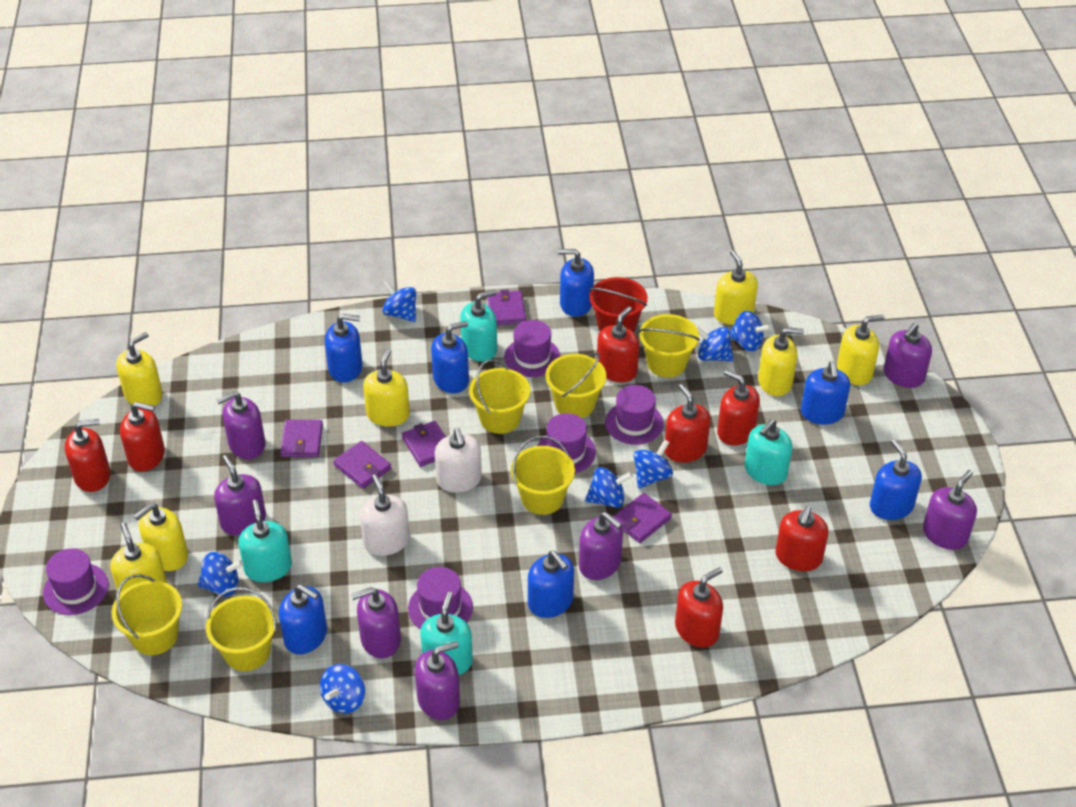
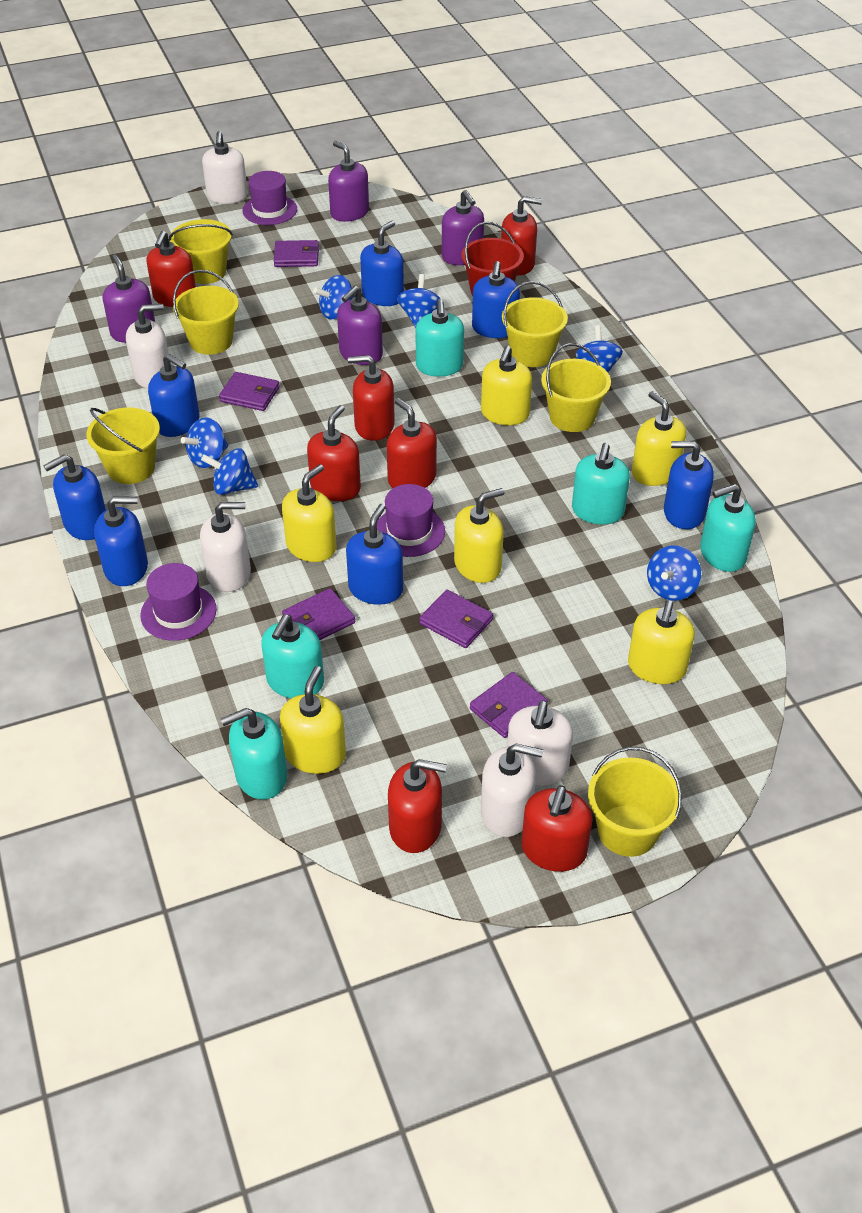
blue spinning top: [198,552,243,596] [320,664,365,714] [382,280,416,322] [585,467,633,508] [634,440,673,489] [696,326,734,362] [730,311,771,352] = 7 -> [181,417,228,468] [201,448,258,495] [313,275,354,319] [397,274,440,328] [576,325,623,373] [647,545,701,601] = 6
purple hat: [43,548,109,615] [408,567,473,629] [504,320,560,377] [538,413,596,473] [605,385,664,445] = 5 -> [140,563,217,641] [242,171,297,225] [377,484,445,557] = 3
purple soap dispenser: [214,455,266,535] [216,391,266,459] [351,587,401,659] [415,641,460,720] [579,512,623,580] [884,323,932,388] [923,470,977,550] = 7 -> [103,254,155,343] [328,141,369,222] [337,286,383,365] [442,190,484,265] = 4
turquoise soap dispenser: [238,500,292,582] [420,592,473,675] [460,290,497,362] [745,419,792,485] = 4 -> [221,708,287,800] [261,615,324,699] [416,298,464,377] [572,443,630,524] [700,484,756,572] = 5
white soap dispenser: [360,474,410,556] [435,428,482,493] = 2 -> [126,304,169,388] [200,502,251,592] [202,131,248,204] [481,744,543,837] [507,700,573,786] = 5
yellow soap dispenser: [110,523,167,593] [116,332,163,406] [134,503,188,571] [363,348,410,427] [714,250,758,325] [758,327,804,396] [837,315,885,385] = 7 -> [280,666,346,774] [282,464,336,562] [454,488,505,583] [481,346,532,425] [628,600,695,684] [632,391,686,486] = 6

